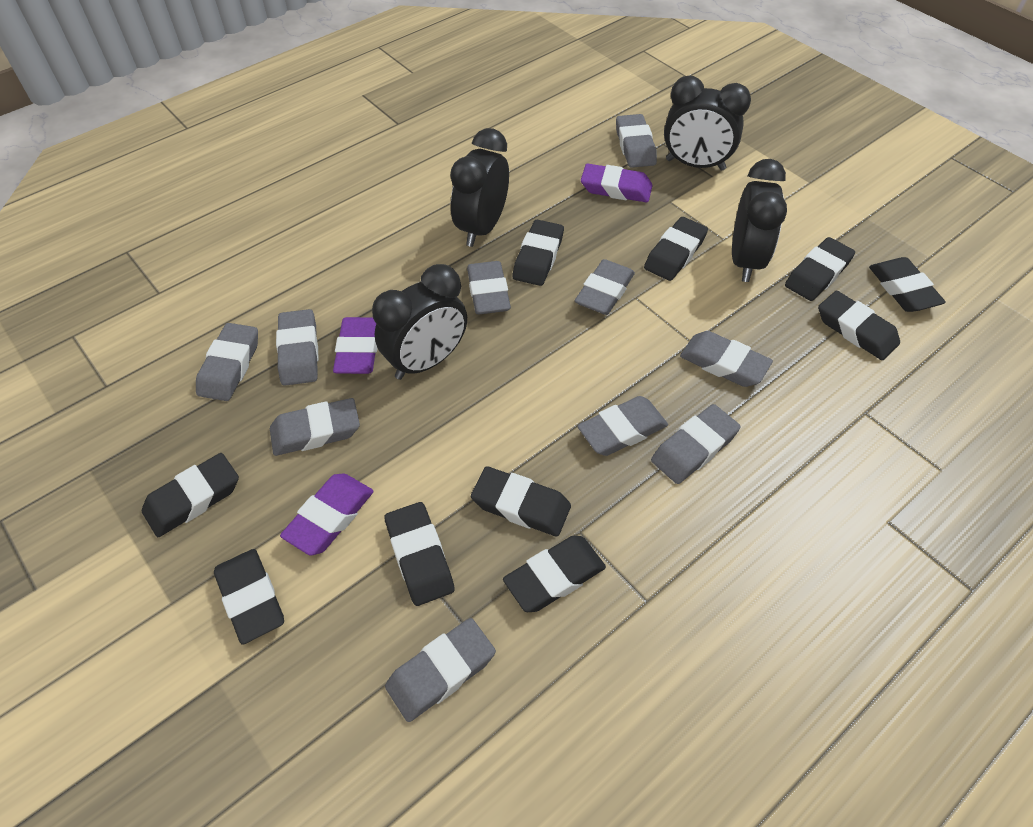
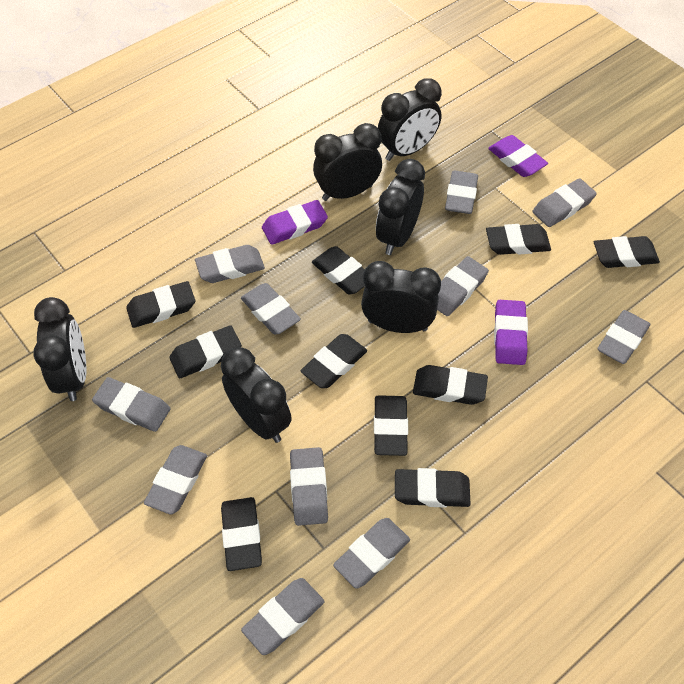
black clock: [372,264,467,380] [450,128,509,247] [664,76,751,171] [732,159,787,282] = 4 -> [33,297,86,401] [221,347,292,443] [313,123,382,201] [361,261,441,333] [376,159,425,255] [378,78,442,161] = 6
grey eraser: [196,323,258,401] [270,398,360,456] [276,309,319,386] [385,618,496,722] [467,261,511,314] [575,259,635,315] [577,396,668,456] [616,114,657,168] [651,404,741,484] [680,331,773,387] = 10 -> [92,377,170,432] [144,445,207,514] [195,245,265,283] [241,283,301,334] [241,578,324,655] [290,447,328,526] [333,518,410,589] [437,256,489,316] [445,171,478,214] [532,178,597,227] [598,310,650,364] = 11

